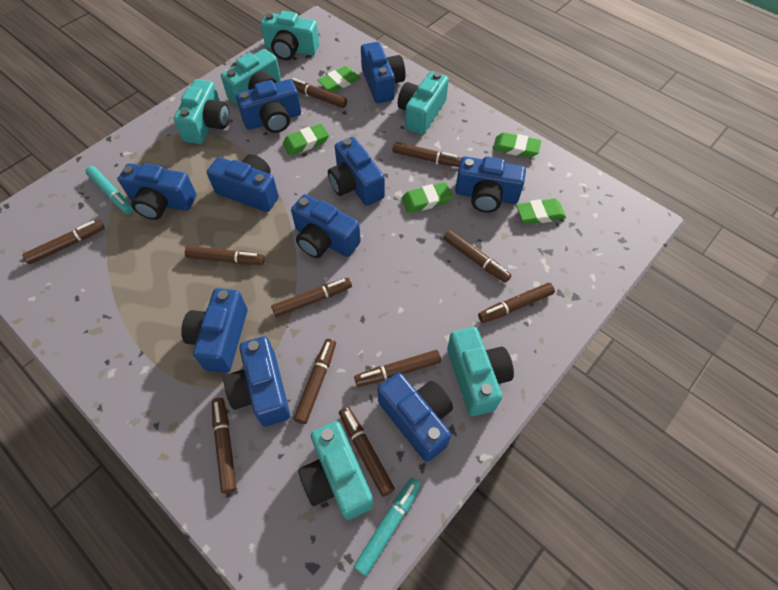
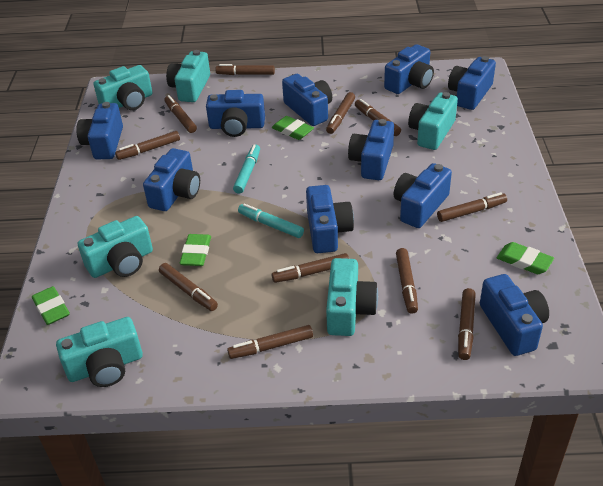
green eraser: [283,124,329,156] [317,66,361,93] [402,182,453,213] [493,132,541,158] [516,198,566,225] = 5 -> [32,286,70,325] [180,234,211,266] [272,116,314,140] [497,242,554,274] = 4

